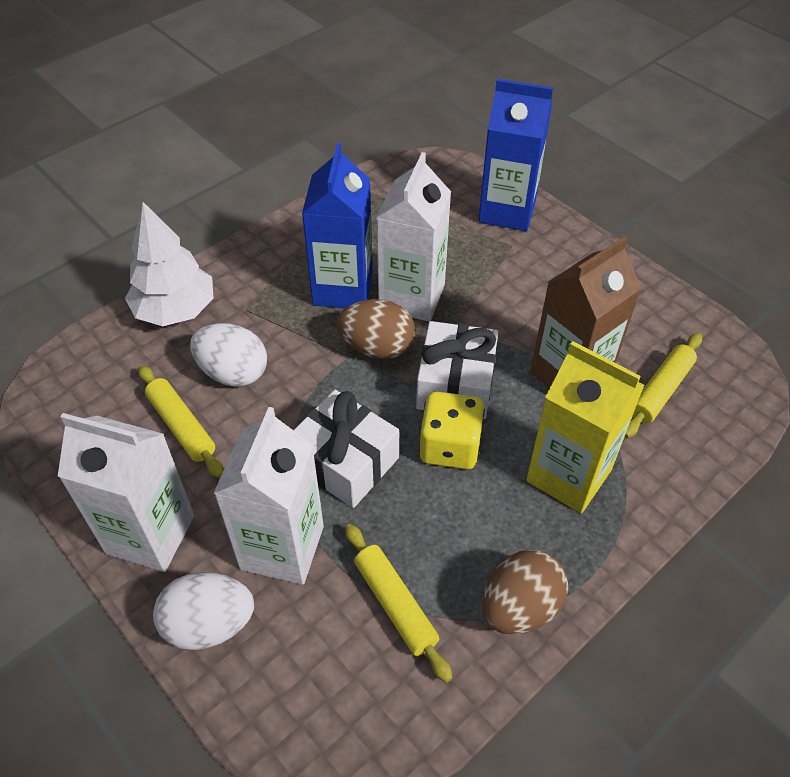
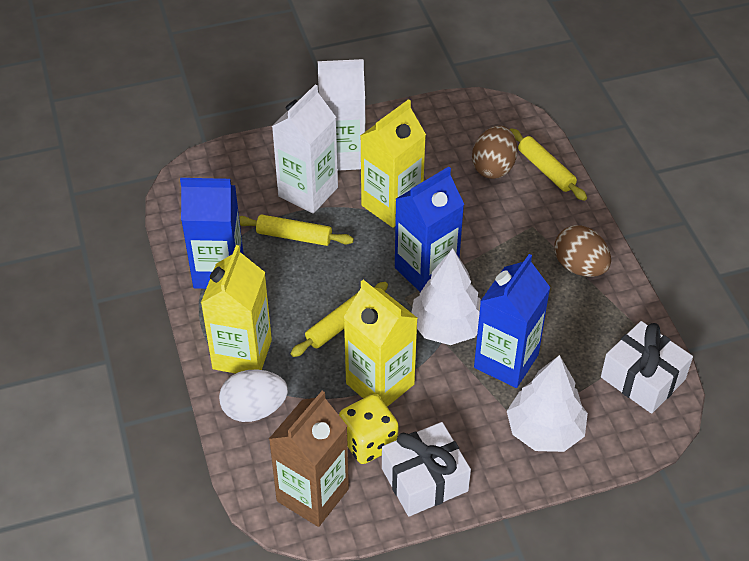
blue carton: [302,143,373,308] [478,79,553,231] = 2 -> [180,178,244,289] [395,167,464,292] [474,254,550,388] = 3
white carton: [58,413,194,572] [213,407,324,585] [376,152,451,322] = 3 -> [272,85,338,214] [318,59,366,171] = 2
white egg: [153,572,254,650] [190,323,267,387] = 2 -> [219,369,288,422] = 1
white tree: [125,202,214,326] = 1 -> [412,249,481,345] [507,355,588,452] = 2
yellow carton: [526,341,644,513] = 1 -> [201,245,272,374] [343,280,418,407] [360,99,426,228] = 3

